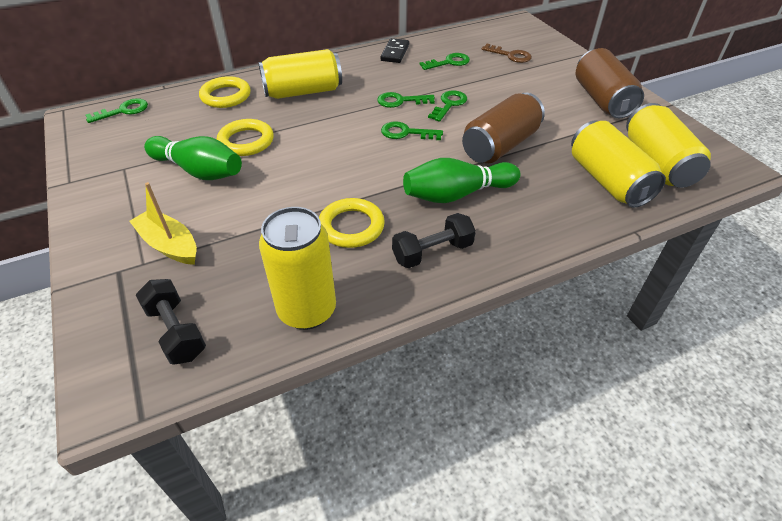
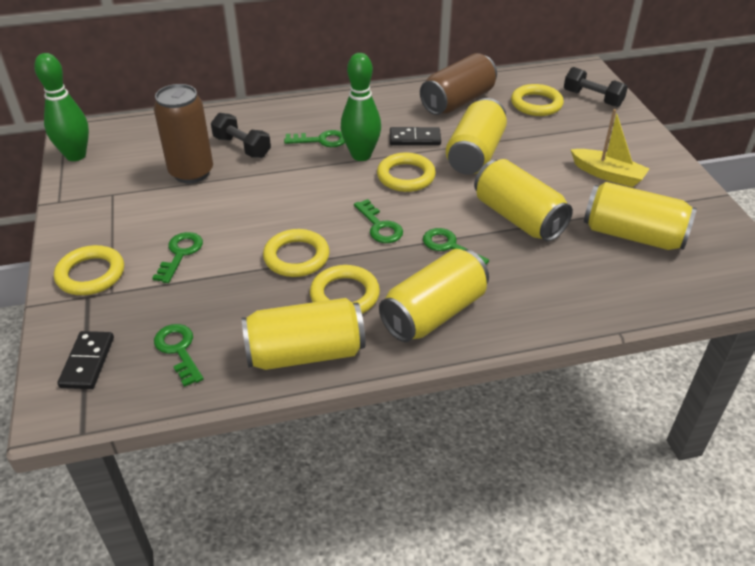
black domino: [380,38,409,63] = 1 -> [58,331,114,389] [390,127,441,145] = 2
brown key: [482,44,532,63] = 1 -> none = 0
yellow can: [258,49,342,99] [259,207,336,330] [571,121,666,208] [626,103,711,188] = 4 -> [242,298,366,370] [379,249,489,342] [446,98,507,175] [474,159,573,241] [584,182,697,250] = 5
yellow ring: [199,76,251,108] [217,119,274,156] [319,198,385,248] = 3 -> [54,245,124,295] [263,229,329,277] [310,265,380,314] [377,153,436,192] [511,84,564,116] = 5

